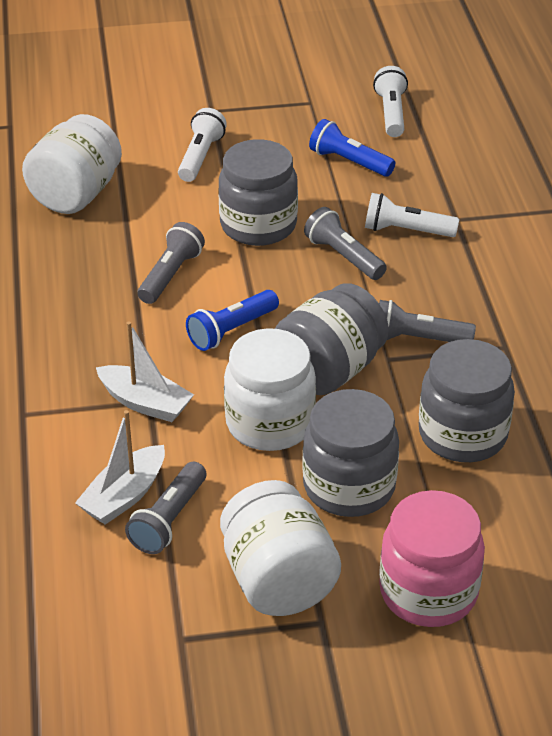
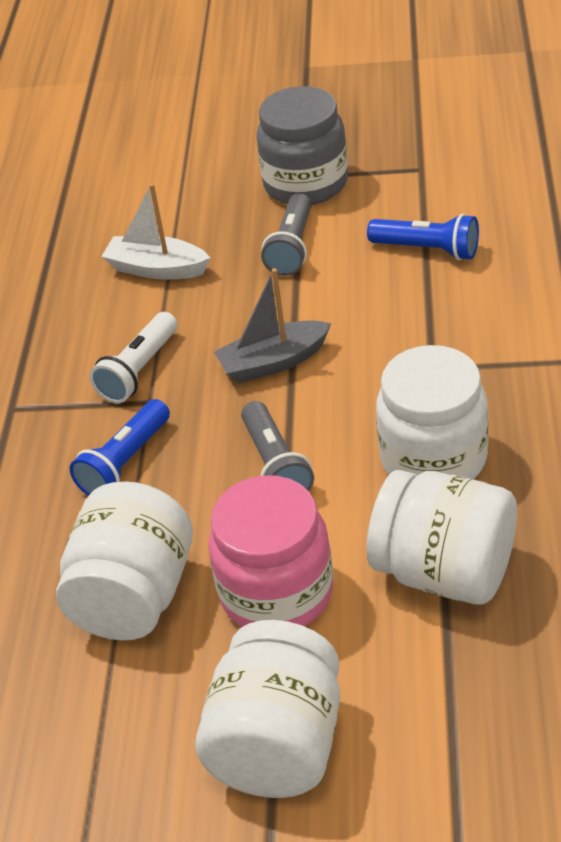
grey boat: none = 0 -> [214,268,331,383] = 1
grey flashlight: [125,462,206,554] [138,222,205,304] [304,207,387,280] [379,300,476,342] = 4 -> [241,401,314,491] [261,193,312,276] = 2
grey jar: [218,139,298,246] [275,283,389,395] [302,389,399,517] [419,339,515,462] = 4 -> [256,86,348,205] = 1
white boat: [75,410,165,525] [96,321,194,422] = 2 -> [101,183,210,280] = 1
white flashlight: [178,108,227,182] [365,193,459,237] [373,66,408,137] = 3 -> [90,312,177,403] = 1
white jar: [22,114,122,214] [220,480,341,616] [224,328,316,451] = 3 -> [56,481,193,641] [195,620,340,798] [366,470,517,604] [376,345,489,480] = 4

